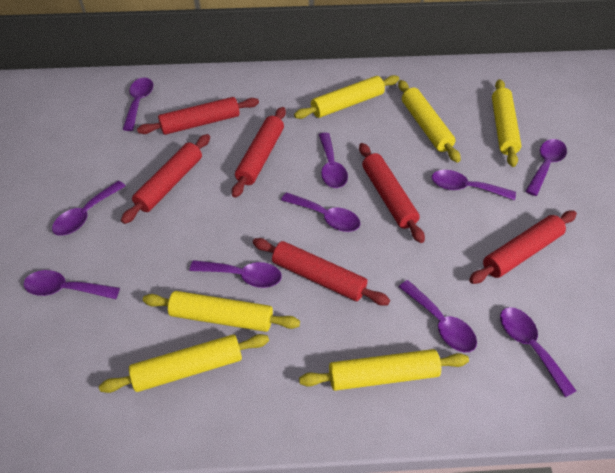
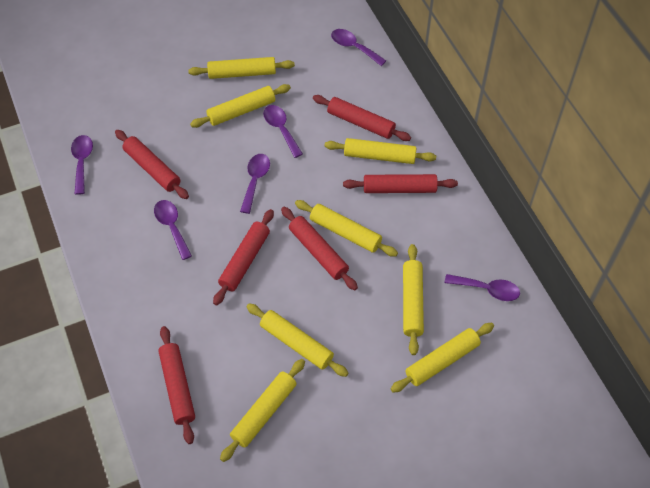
purple spoon: [23,270,120,299] [52,181,126,236] [123,78,153,131] [190,260,282,288] [281,192,360,232] [319,132,348,188] [399,280,477,352] [432,170,516,200] [500,307,576,397] [526,139,567,196] = 10 -> [71,135,93,195] [154,200,192,260] [240,154,270,214] [263,105,303,158] [331,29,386,66] [444,274,520,301] = 6
yellow rolling pin: [99,334,269,393] [143,291,300,332] [294,75,399,119] [299,349,469,391] [398,80,461,163] [492,79,522,167] = 6 -> [188,57,295,79] [190,84,291,128] [220,359,305,462] [246,304,348,377] [295,200,398,257] [324,138,436,164] [391,323,494,393] [403,244,424,355] = 8

